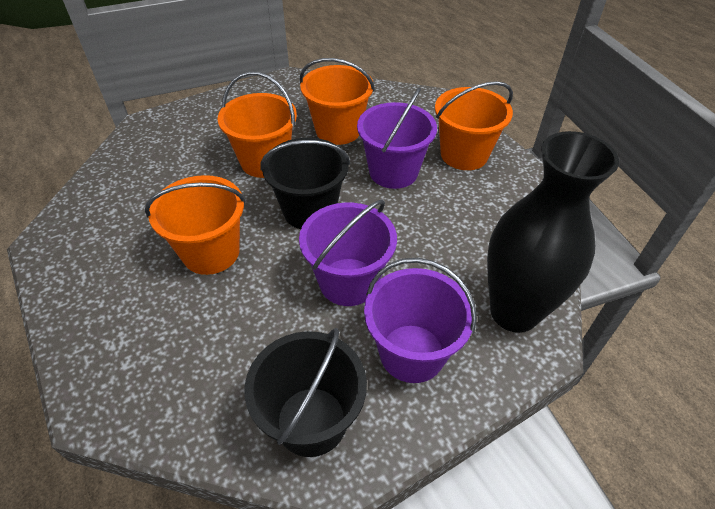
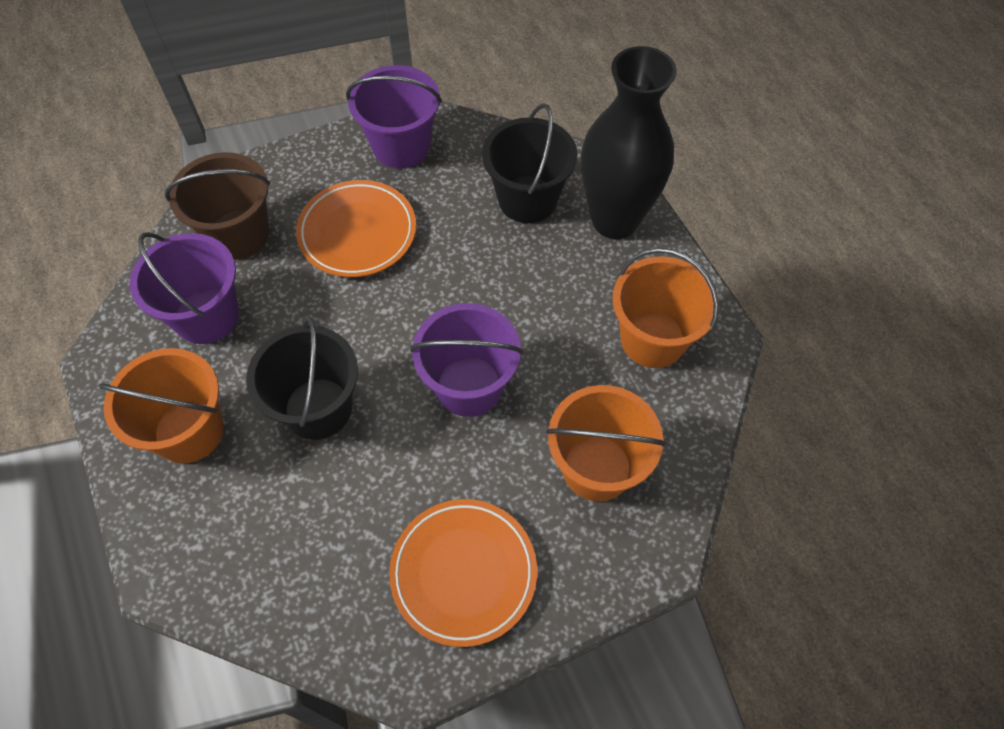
brown bucket: none = 0 -> [165,152,270,260] = 1
orange bucket: [145,175,246,275] [218,71,297,178] [299,58,375,145] [435,81,513,170] = 4 -> [98,348,224,463] [546,385,666,501] [612,248,719,368] = 3
orange plate: none = 0 -> [296,180,416,277] [389,499,537,647] = 2

